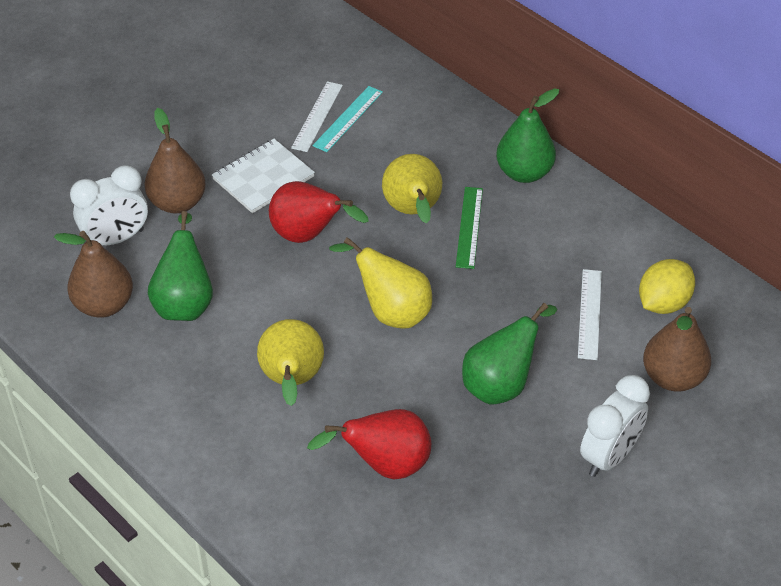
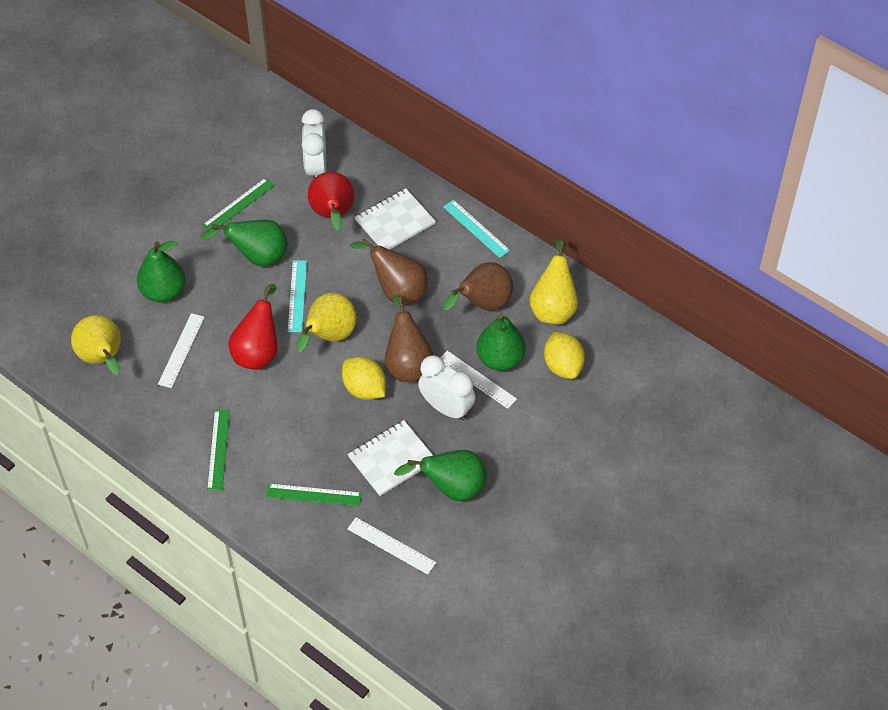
green pear: [148,211,213,321] [462,303,557,405] [496,88,559,183] = 3 -> [137,241,186,302] [200,220,288,266] [394,450,487,501] [476,313,526,371] = 4
green ruler: [456,187,483,269] = 1 -> [203,178,275,230] [207,410,230,490] [266,484,362,506] = 3
turquoise ruler: [313,86,383,152] = 1 -> [288,260,307,332] [443,200,510,258] = 2
white notebook: [212,139,315,213] = 1 -> [348,420,433,496] [355,188,436,250] = 2
white ruler: [291,81,343,152] [578,269,602,360] = 2 -> [158,313,205,388] [347,517,436,575] [440,351,517,409] = 3
yellow lemon: [639,259,695,314] = 1 -> [342,357,386,400] [544,332,585,379] = 2

